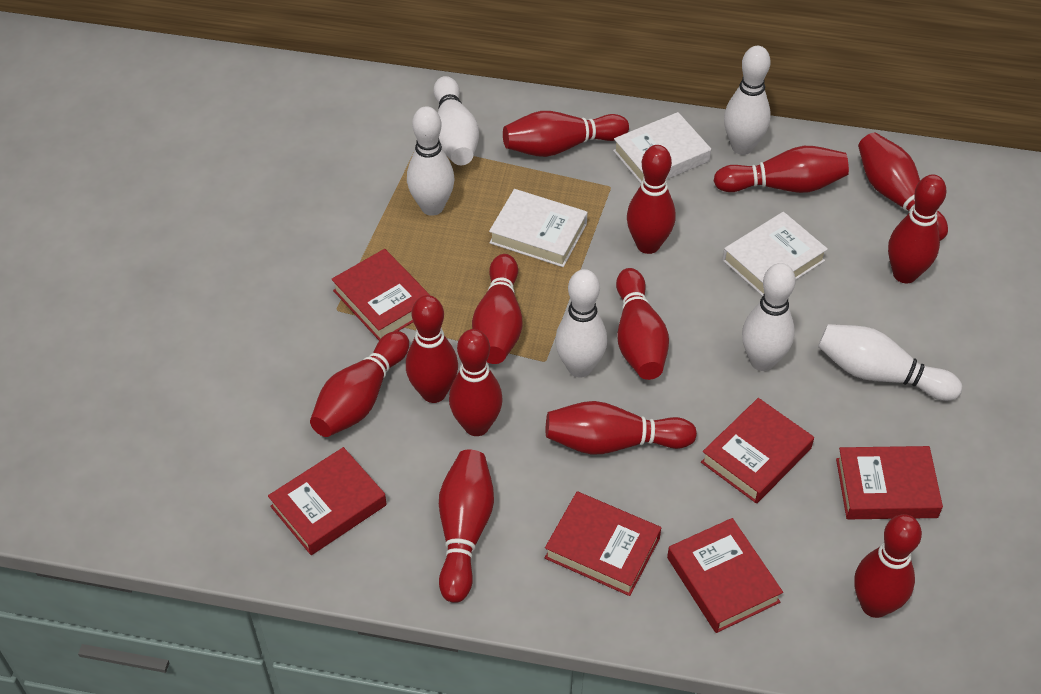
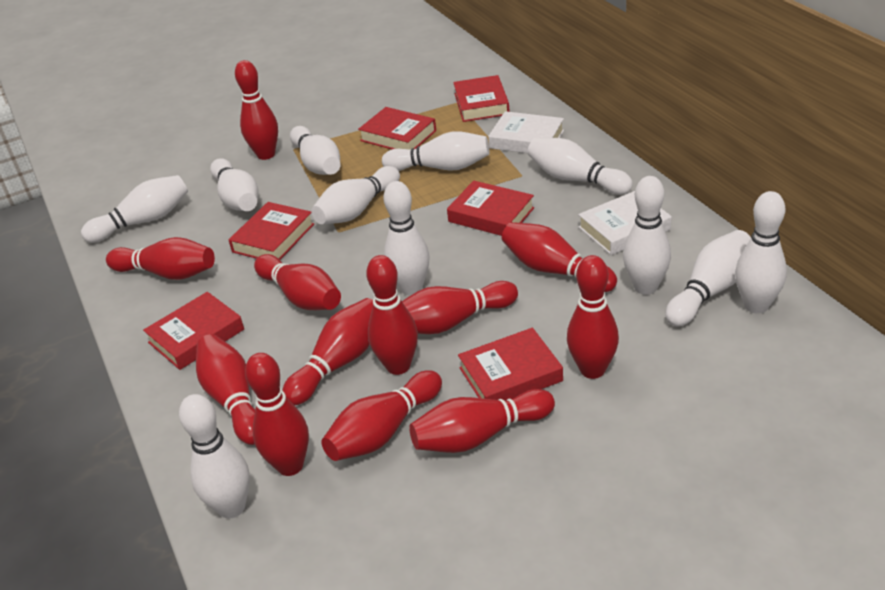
red bowling pin: [310,331,409,437] [406,295,458,403] [439,450,494,603] [449,329,503,436] [472,254,522,364] [503,111,629,157] [546,401,697,455] [616,268,669,380] [627,145,676,254] [714,146,849,193] [854,514,922,618] [858,133,948,241] [888,175,947,283] = 13 -> [106,237,215,280] [196,334,255,445] [235,60,278,160] [245,353,309,476] [254,254,341,310] [282,298,373,405] [321,370,442,461] [366,255,418,375] [402,281,518,334] [409,389,555,453] [502,222,617,292] [567,255,619,379] = 12
white book: [489,189,588,267] [613,112,711,183] [722,212,828,296] = 3 -> [488,111,564,153] [578,191,672,255] = 2
white bowling pin: [407,106,454,216] [433,76,479,165] [555,269,607,377] [724,46,771,155] [742,263,796,371] [818,324,962,401] = 6 -> [81,175,188,243] [179,394,250,518] [210,158,258,211] [290,126,340,175] [311,166,400,224] [382,131,489,171] [383,181,430,295] [527,138,633,195] [623,176,671,295] [666,230,751,326] [735,191,787,314] = 11

